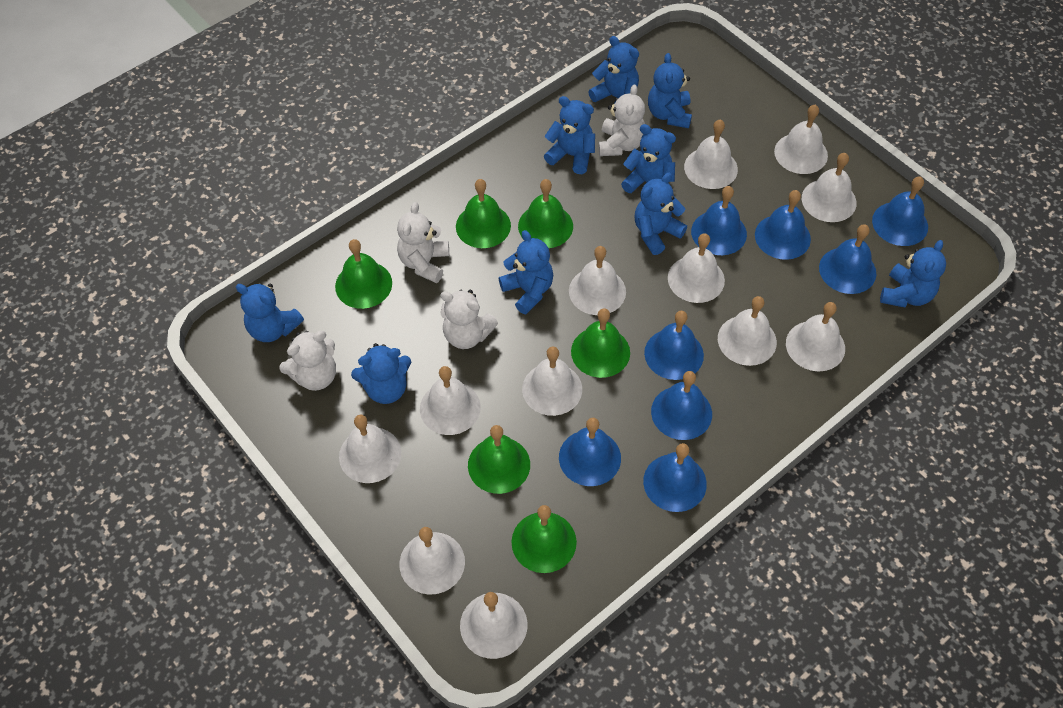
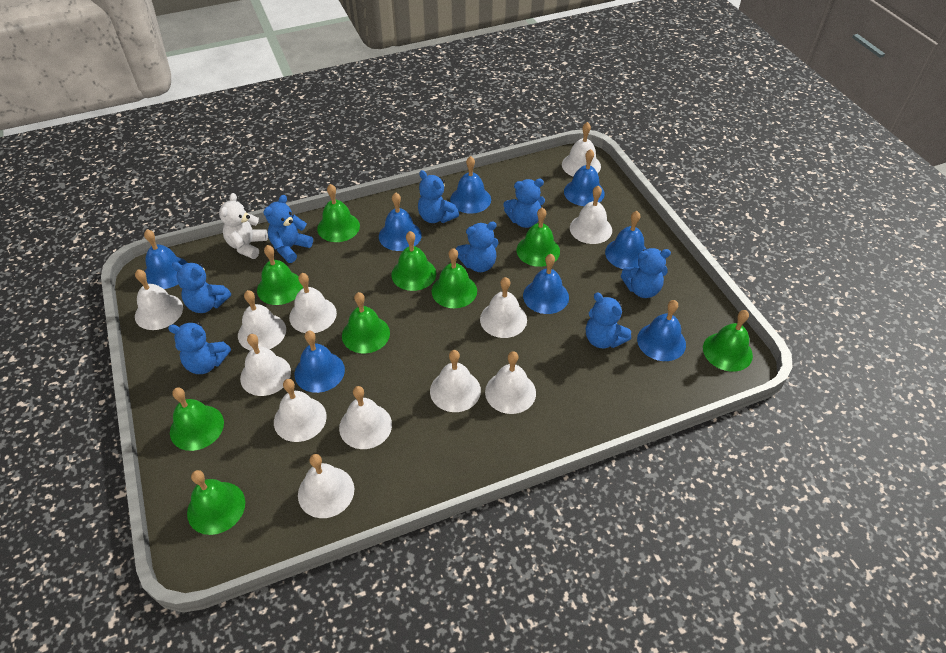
blue teddy bear: [236,283,304,342] [351,343,411,404] [499,230,553,314] [544,96,595,174] [589,36,639,103] [621,124,676,193] [634,173,687,255] [648,53,692,128] [880,240,946,307] = 9 -> [168,322,231,374] [172,262,231,313] [263,195,313,263] [418,170,459,223] [456,222,499,272] [503,179,545,228] [586,292,631,348] [621,248,671,298] = 8
green bell: [335,239,392,309] [456,179,511,248] [468,425,530,494] [511,505,577,573] [518,179,573,248] [571,308,630,378] = 6 -> [170,388,224,451] [187,470,245,535] [257,245,303,305] [317,184,360,242] [342,292,390,353] [391,231,436,291] [432,248,477,308] [517,207,560,267] [703,310,753,372] = 9
white teddy bear: [279,331,336,391] [397,202,449,283] [440,290,498,349] [598,85,645,156] = 4 -> [219,193,268,259] = 1

